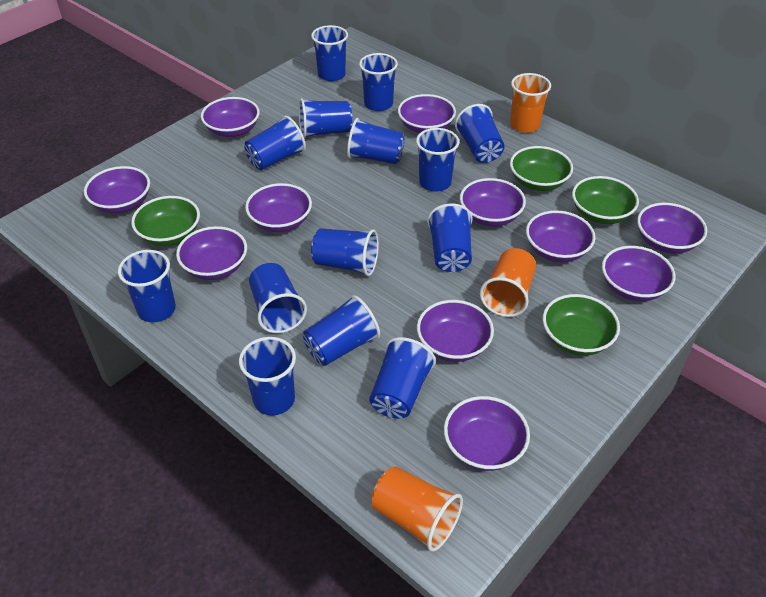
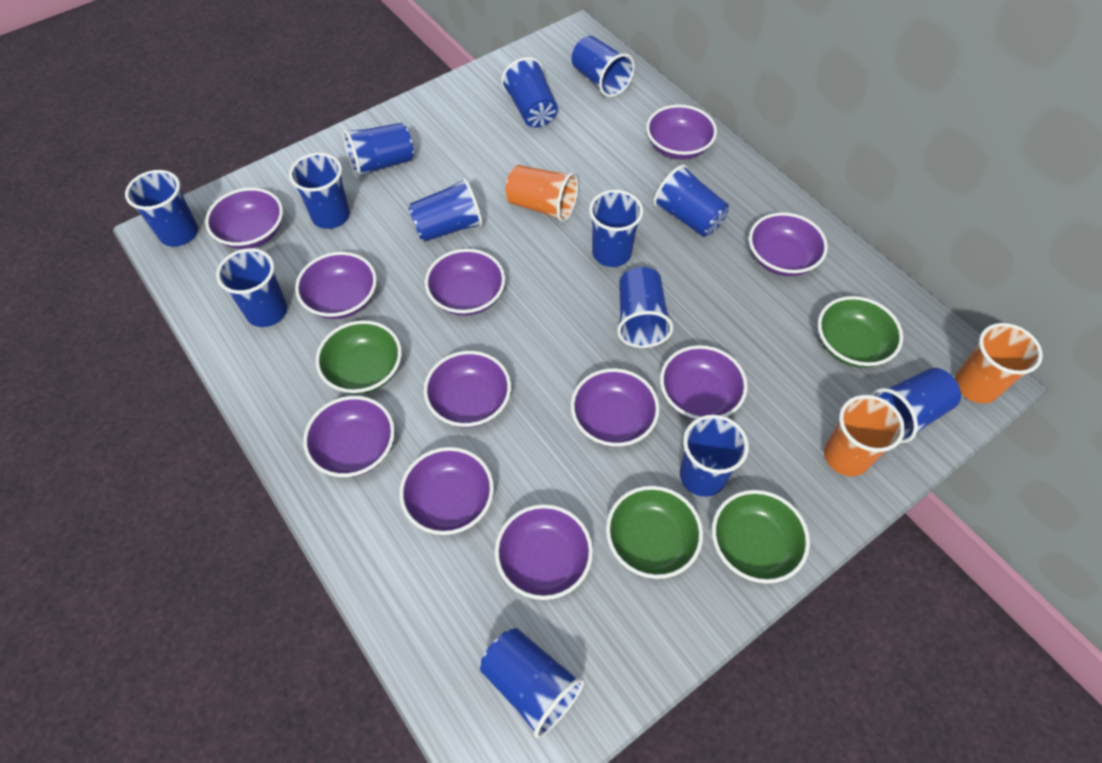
blue cup: [118,250,176,322] [239,337,296,415] [244,116,306,170] [249,263,307,333] [299,98,352,138] [303,295,380,366] [311,25,348,81] [311,228,379,276] [347,118,405,164] [359,53,398,111] [369,337,436,419] [416,128,459,192] [427,203,473,272] [455,104,504,163] = 14 -> [125,170,198,247] [216,248,287,327] [289,153,350,229] [343,123,414,179] [408,178,483,242] [480,628,584,738] [501,57,558,128] [572,36,635,97] [589,190,643,267] [617,267,674,348] [653,165,729,237] [680,415,749,497] [871,368,961,443] = 13

